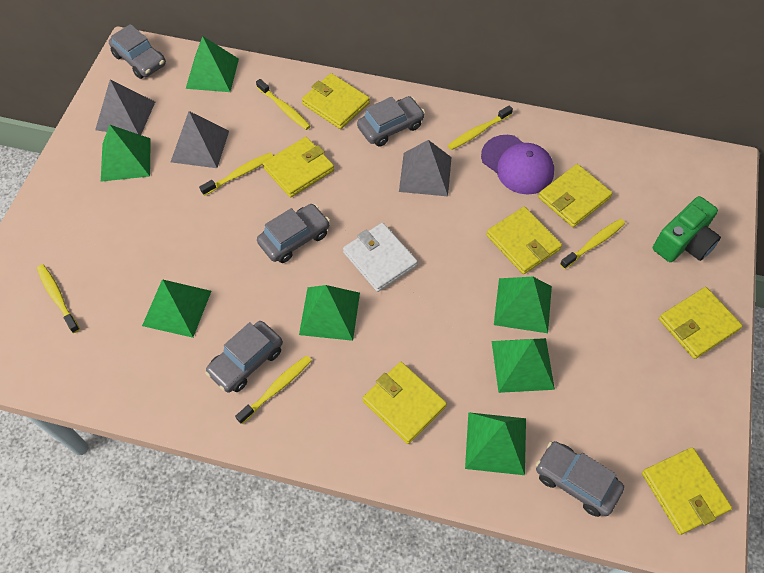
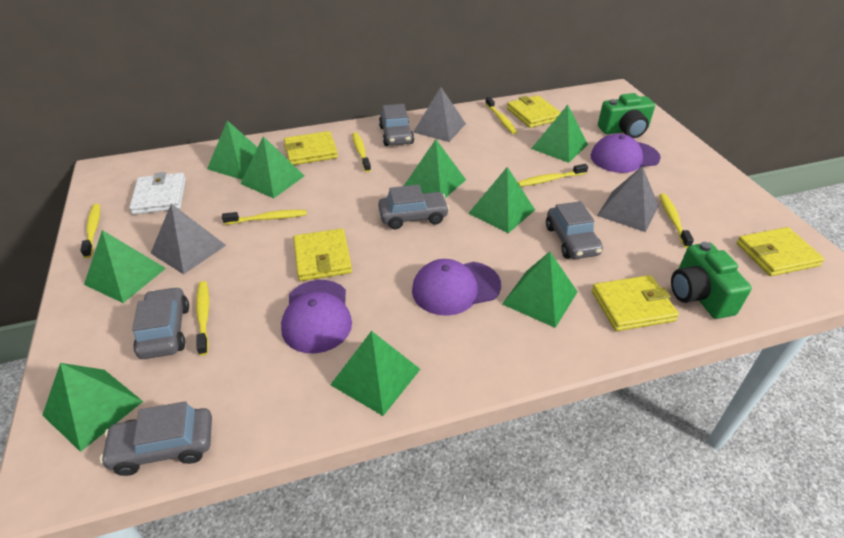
green camera: [653,196,721,262] = 1 -> [598,93,655,138] [671,242,752,319] = 2
green pyramid: [101,125,151,182] [142,280,211,338] [186,36,239,92] [299,285,360,341] [465,412,526,475] [492,338,555,393] [494,276,552,333] = 7 -> [42,363,143,452] [84,230,166,303] [207,120,258,180] [240,136,304,198] [330,331,420,416] [404,139,466,198] [468,167,535,233] [502,252,578,328] [531,105,588,163] = 9
purple cap: [481,135,554,195] = 1 -> [281,280,352,353] [412,259,501,316] [591,134,661,173] = 3
yellow toothbrush: [37,264,80,333] [199,152,273,196] [235,356,312,424] [256,79,311,130] [448,105,513,150] [560,219,625,269] = 6 -> [80,204,100,258] [196,281,209,356] [222,210,307,225] [352,132,371,172] [485,97,517,134] [518,164,588,187] [659,194,694,248] = 7
yellow wallet: [263,137,334,198] [302,73,370,129] [363,362,447,444] [486,207,562,274] [538,164,612,227] [642,447,732,535] [659,287,743,359] = 7 -> [284,131,338,165] [293,228,352,281] [507,95,561,128] [592,275,679,331] [737,227,825,276] = 5

